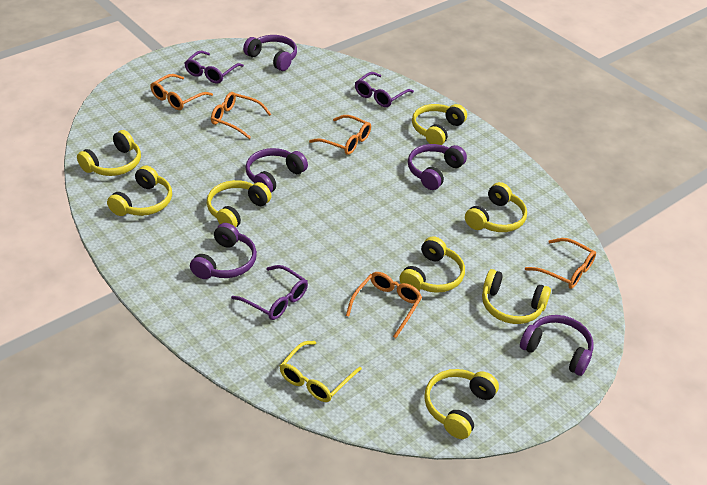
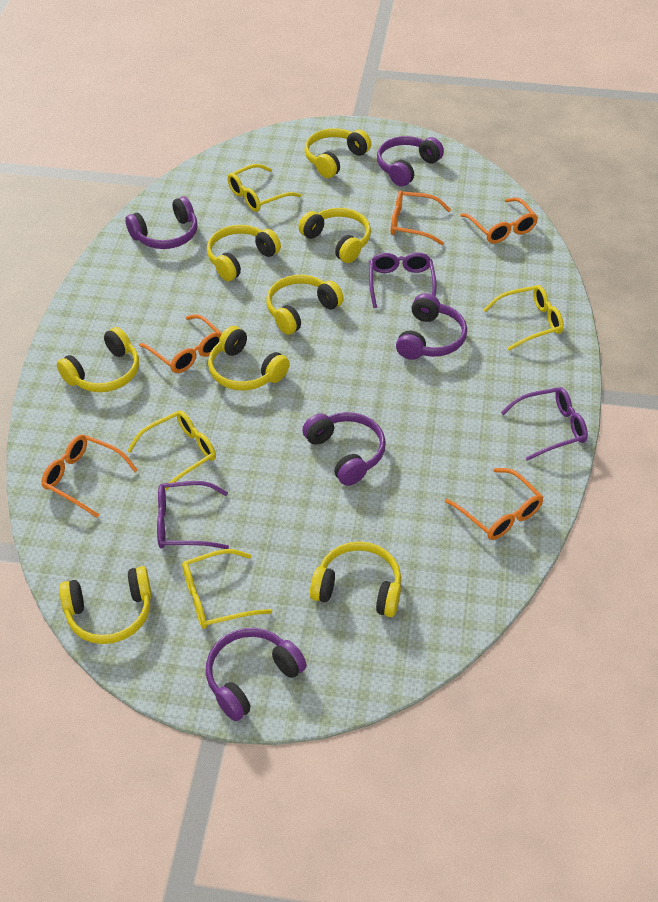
yellow glasses: [280,341,362,402] = 1 -> [127,411,216,491] [182,549,272,629] [227,164,301,212] [484,285,564,351] = 4

